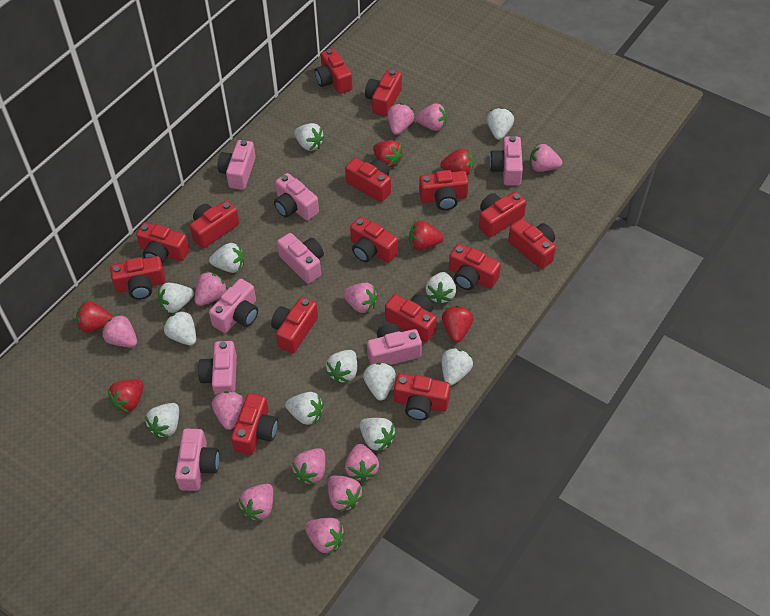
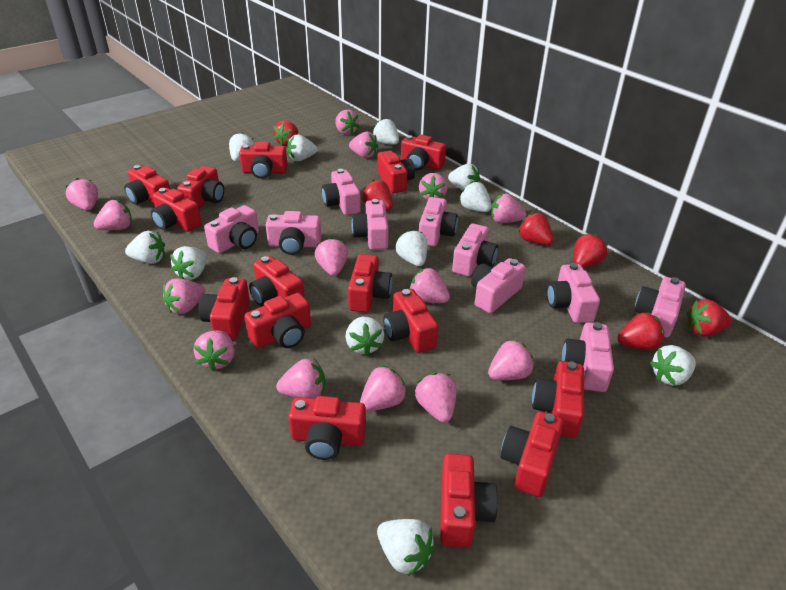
pink camera: [175,429,219,491] [198,341,237,395] [209,279,258,333] [218,140,256,190] [274,173,319,221] [277,233,324,284] [367,323,422,365] [489,136,523,186] = 8 -> [204,205,259,253] [266,211,322,255] [322,169,361,215] [351,199,389,250] [419,197,458,246] [452,223,498,276] [471,258,526,313] [547,263,600,323] [562,322,614,392] [634,277,686,337] = 10
pink strawberry: [102,314,137,347] [194,271,228,306] [212,391,245,430] [239,484,273,521] [292,448,326,485] [305,518,345,554] [328,475,363,512] [342,283,378,313] [345,444,379,482] [388,103,414,135] [415,103,447,131] [530,143,562,172] = 12 -> [65,178,98,210] [93,200,132,230] [163,279,205,314] [194,330,234,372] [276,359,325,399] [315,238,348,276] [335,110,360,135] [349,132,378,158] [360,365,407,411] [410,267,450,303] [415,373,457,423] [419,173,448,200] [488,339,534,380] [491,194,526,223] = 14
white strawberry: [145,403,179,438] [158,283,194,313] [163,310,196,345] [209,243,244,273] [285,392,323,425] [294,123,325,151] [326,350,357,383] [360,418,396,452] [363,363,396,401] [426,272,456,304] [441,348,473,385] [487,107,514,140] = 12 -> [125,231,165,264] [170,246,207,280] [229,132,255,162] [287,135,317,161] [345,317,384,356] [373,118,399,145] [377,519,435,576] [395,230,427,266] [448,164,480,190] [459,181,492,212] [650,345,696,386] = 11

